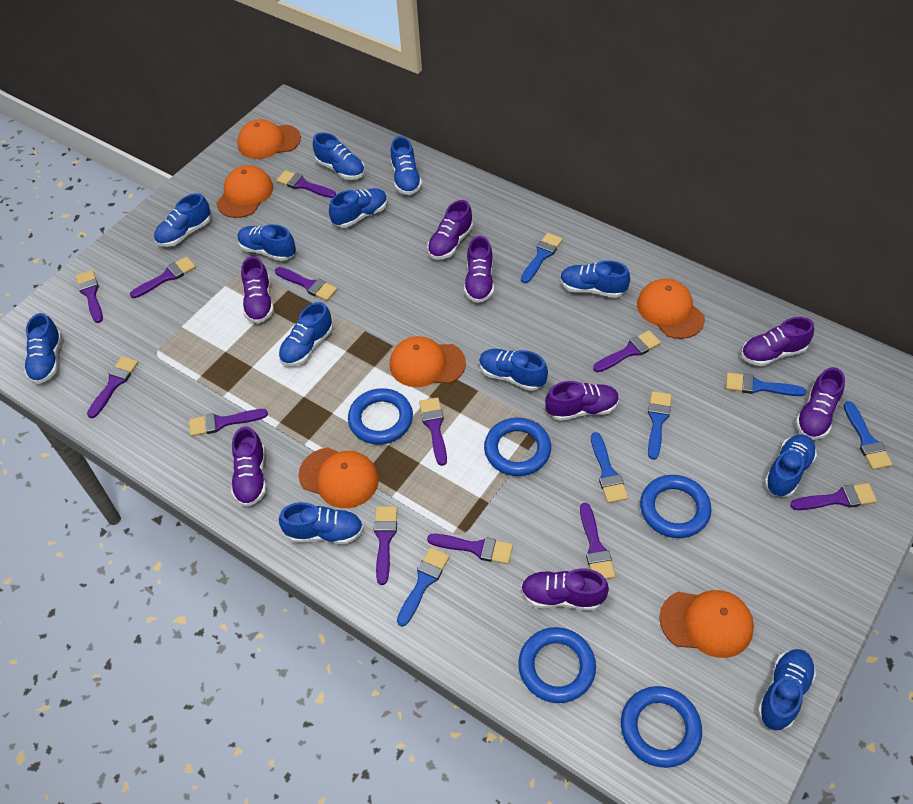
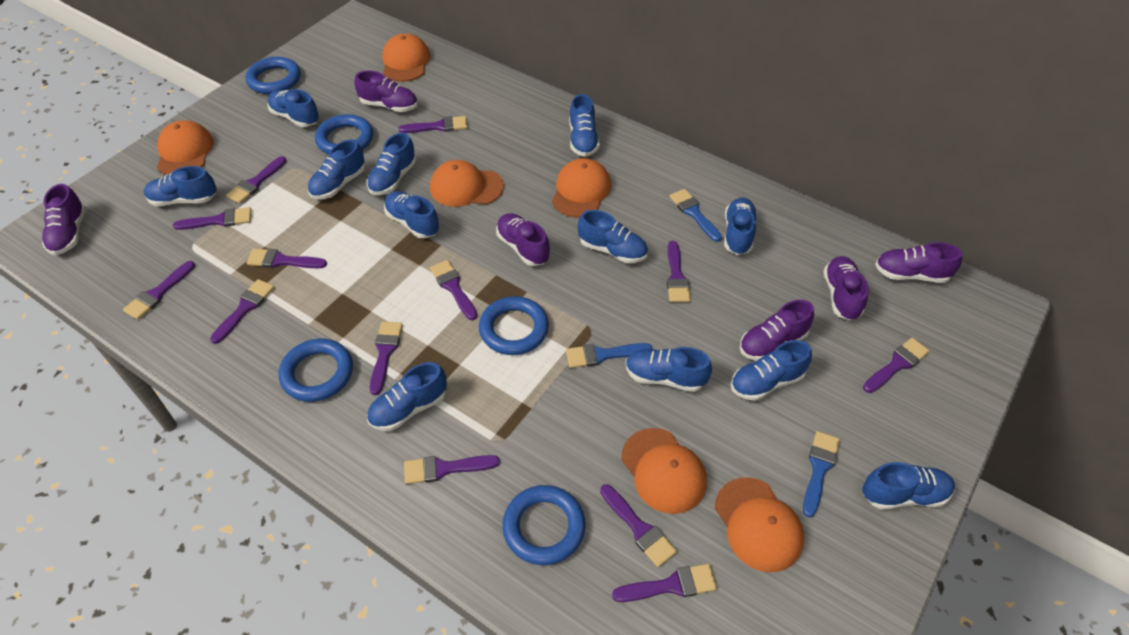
blue brush: [397,547,450,627] [521,233,563,283] [591,432,628,503] [648,391,672,460] [726,372,806,396] [843,401,893,470] = 6 -> [566,343,652,368] [669,189,722,242] [803,431,840,518] = 3
purple brush: [76,270,103,323] [87,356,138,418] [130,257,196,298] [189,409,268,436] [275,267,337,301] [276,170,336,198] [374,506,397,585] [419,397,447,466] [427,534,513,564] [580,503,615,579] [593,330,661,372] [790,483,877,510] = 12 -> [123,261,195,320] [173,207,251,230] [210,279,275,344] [226,156,287,204] [247,248,327,268] [370,322,403,395] [399,116,468,133] [404,455,500,484] [430,260,477,320] [600,484,677,567] [612,564,717,602] [667,241,691,302] [863,338,930,393] = 13
purple shoe: [231,426,266,507] [241,256,274,323] [427,200,473,260] [464,236,494,303] [521,568,609,611] [545,381,619,421] [741,317,814,366] [795,367,845,440] = 8 -> [42,184,86,255] [354,71,418,112] [496,213,550,266] [740,300,814,361] [823,256,869,321] [875,242,962,283] = 6

